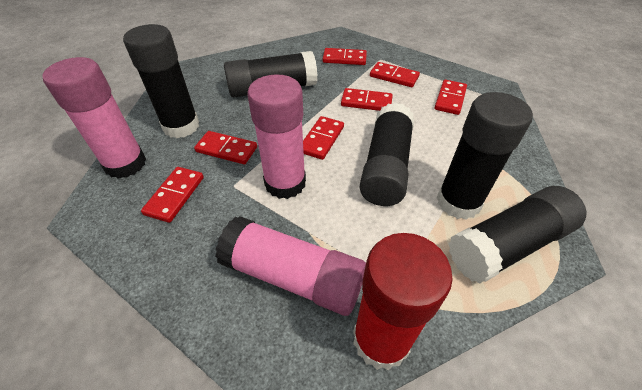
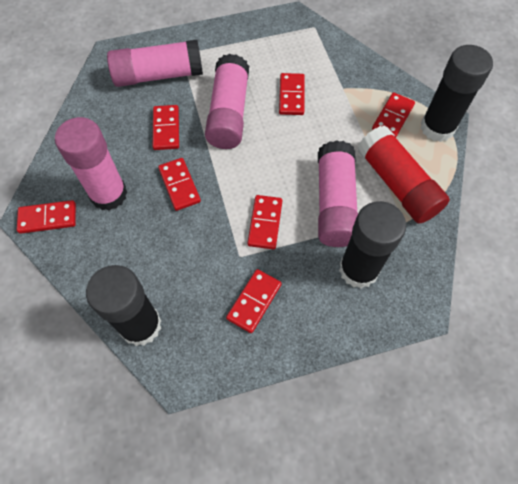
black glue stick: [123,24,199,138] [224,51,318,97] [359,103,415,206] [437,92,533,220] [448,186,587,284] = 5 -> [86,265,162,346] [339,201,406,289] [421,45,493,142] = 3
pink glue stick: [42,57,146,179] [215,216,366,316] [247,74,306,199] = 3 -> [55,117,127,210] [107,40,203,87] [205,54,249,149] [318,140,358,247] = 4

